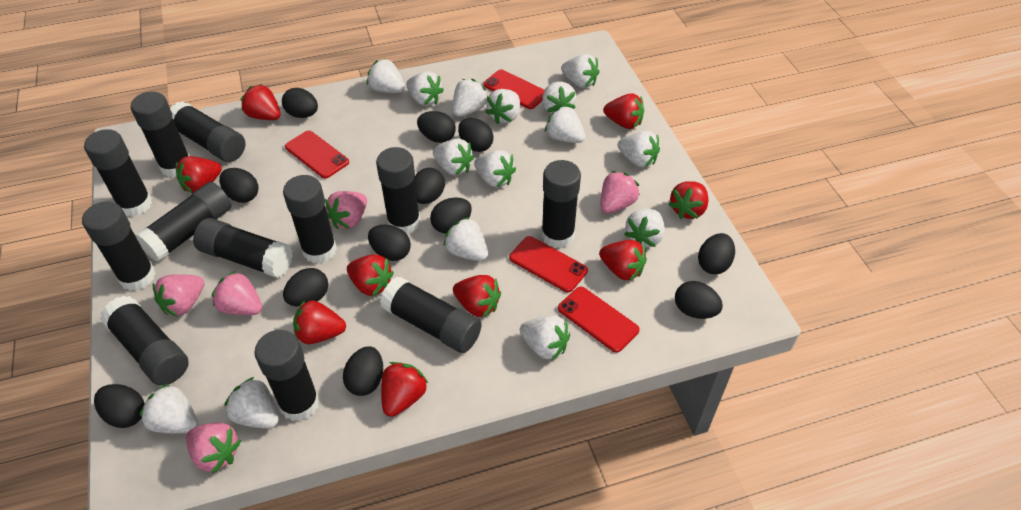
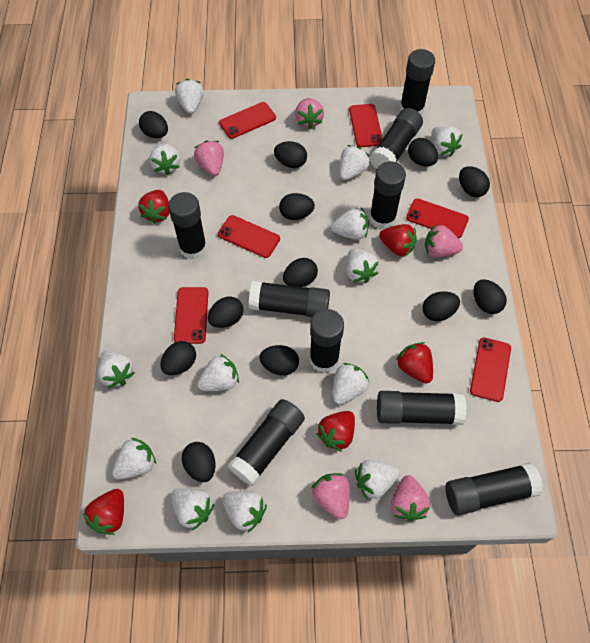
black glue stick: [82,201,156,291] [84,129,152,217] [100,296,189,386] [131,92,190,177] [135,182,231,262] [170,101,246,162] [193,218,293,278] [254,330,320,421] [283,175,337,264] [376,147,420,235] [380,277,482,353] [541,160,581,248] = 12 -> [168,192,207,260] [227,399,305,486] [249,280,330,317] [309,309,344,373] [369,161,406,229] [370,108,423,169] [377,391,467,425] [400,49,435,115] [446,463,543,515] = 9
red phone: [285,131,349,178] [483,69,545,109] [509,236,588,292] [558,287,640,353] = 4 -> [174,287,208,344] [218,215,280,258] [219,102,276,139] [349,104,383,147] [406,198,469,238] [470,337,511,402] = 6
red strawberry: [176,156,222,193] [241,84,281,120] [293,300,346,344] [347,255,394,297] [381,362,428,417] [453,275,501,318] [599,240,647,281] [603,93,644,129] [668,181,709,219] = 9 -> [83,489,124,535] [138,190,169,224] [316,411,355,452] [379,224,417,257] [396,342,433,384] = 5
white strawberry: [140,383,198,433] [224,377,279,429] [367,59,405,93] [406,71,444,106] [433,138,474,176] [443,217,488,261] [453,79,488,117] [474,150,516,188] [486,89,520,124] [520,316,570,360] [542,82,576,114] [545,105,586,143] [561,54,600,88] [618,131,660,168] [624,209,665,247] = 15 -> [98,350,135,388] [112,438,156,479] [150,143,180,175] [171,488,215,530] [175,79,204,114] [197,354,239,391] [223,491,267,532] [331,207,369,240] [333,363,369,405] [339,145,370,180] [346,249,378,283] [355,460,399,499] [431,126,462,157] = 13

